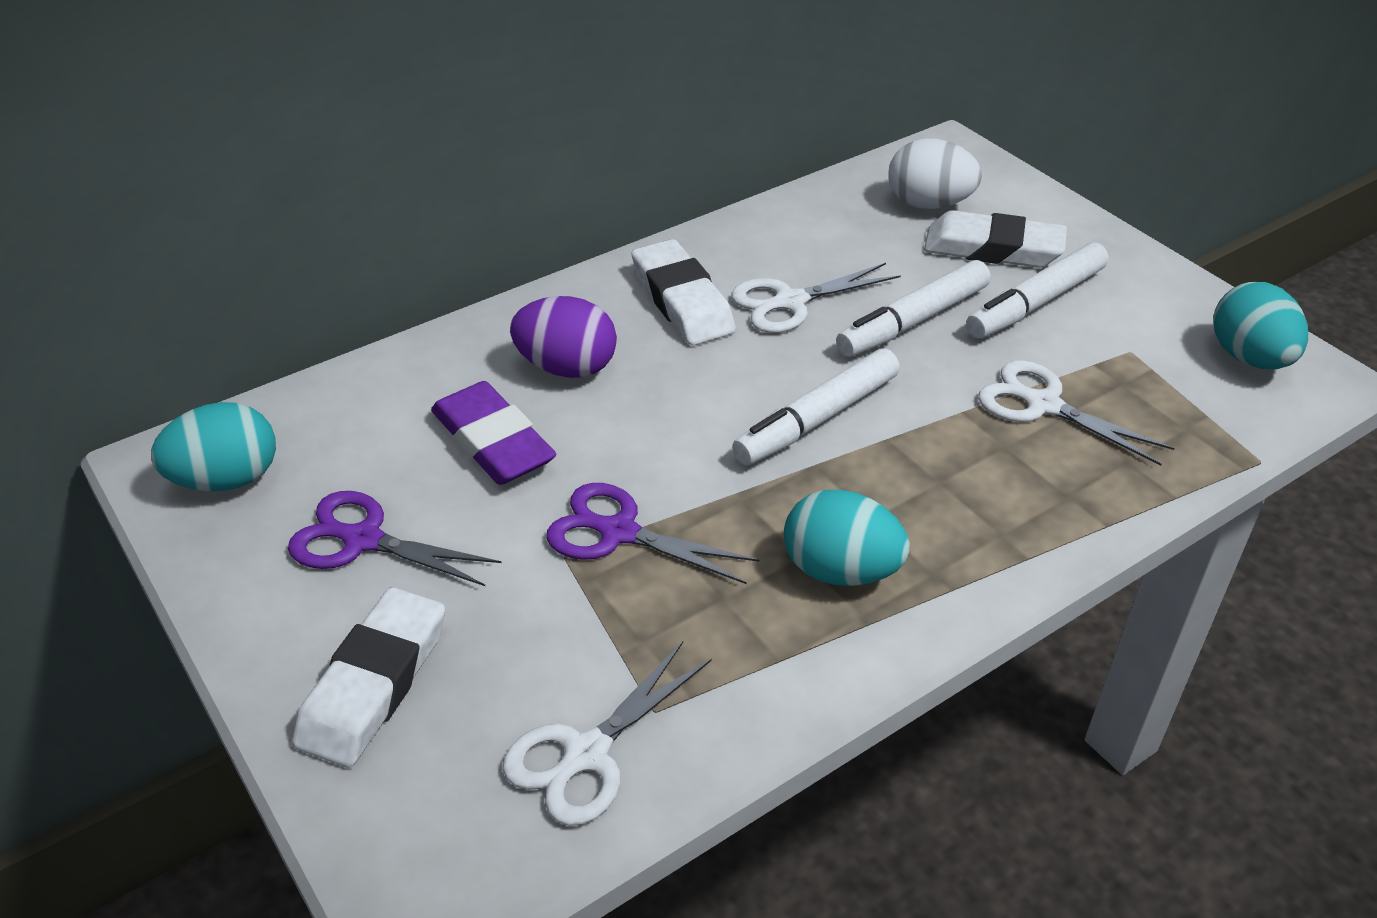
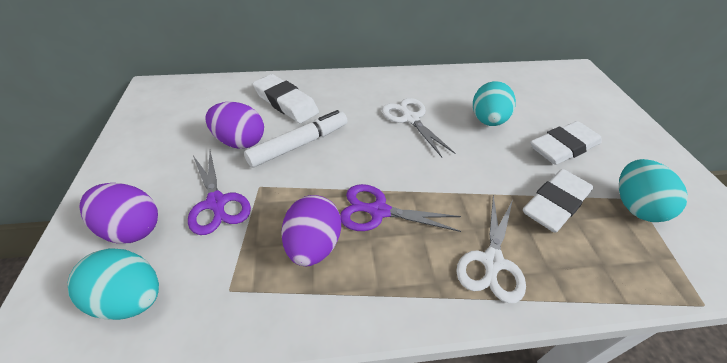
purple egg: [510,296,617,378] = 1 -> [79,183,158,244] [205,102,264,149] [281,195,341,266] = 3
purple eraser: [431,381,556,485] = 1 -> none = 0
white egg: [888,138,982,209] = 1 -> none = 0
white marker: [732,348,900,465] [836,260,991,357] [966,242,1109,338] = 3 -> [244,110,347,168] = 1
white scissors: [503,642,712,826] [731,263,901,333] [978,360,1174,465] = 3 -> [382,98,456,157] [456,195,526,303] = 2

